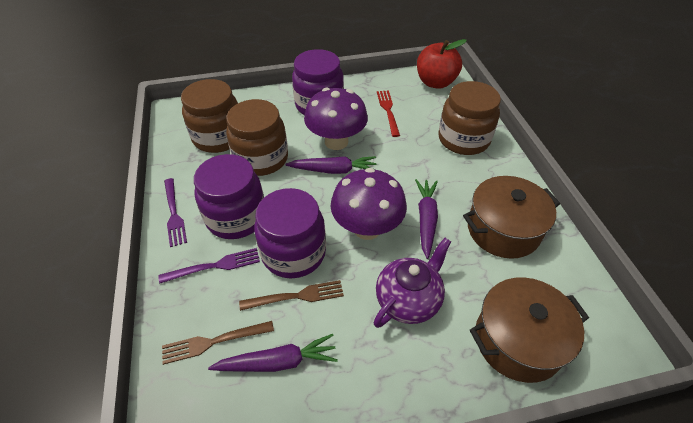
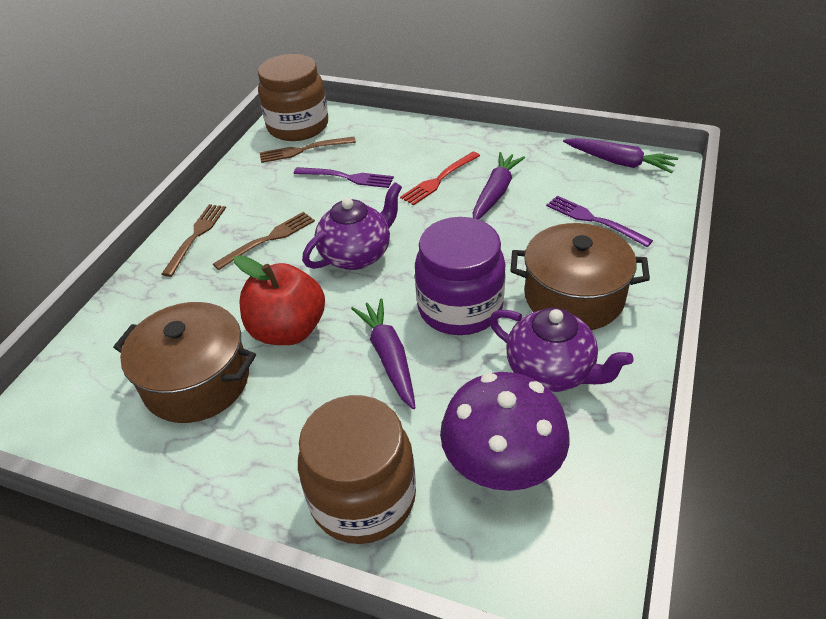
brown fork: [162,321,274,365] [239,280,344,311] = 2 -> [162,204,226,277] [213,212,315,270] [259,137,356,163] = 3
brown jar: [181,79,238,153] [226,99,288,176] [438,81,501,155] = 3 -> [258,54,328,141] [298,395,416,544] = 2
purple jar: [194,154,264,239] [254,188,326,278] [292,49,344,115] = 3 -> [415,217,506,335] = 1
purple mushroom: [304,87,368,150] [331,168,407,240] = 2 -> [440,372,570,491] = 1
purple teapot: [373,238,451,328] = 1 -> [302,182,402,270] [489,308,633,392] = 2

